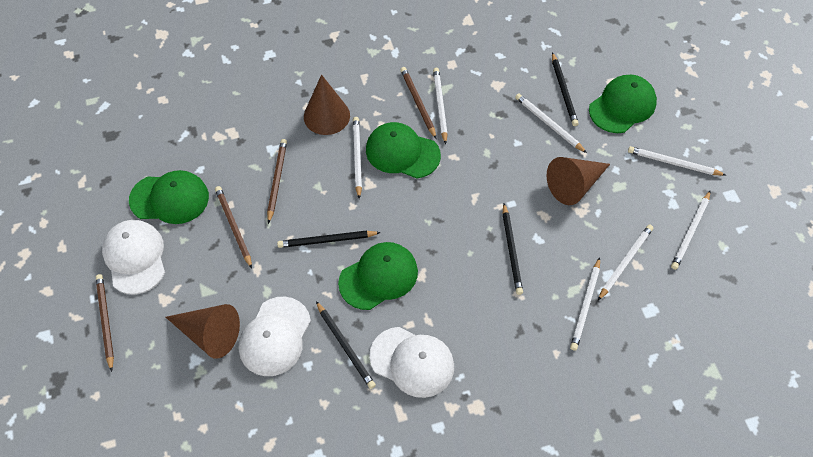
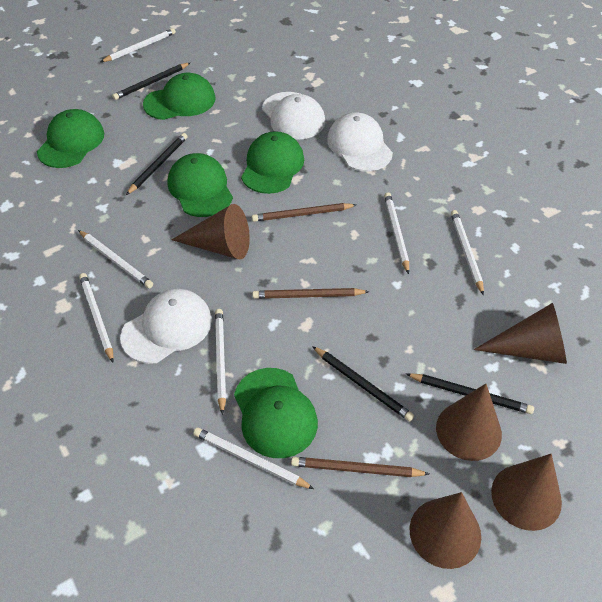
brown cone: [166,304,240,359] [304,75,350,135] [546,157,610,205] = 3 -> [171,204,250,260] [410,492,481,569] [436,384,502,461] [474,303,567,364] [491,454,562,531] = 5
brown pencil: [96,274,114,372] [215,186,252,268] [267,139,287,224] [400,67,436,139] = 4 -> [252,203,356,222] [253,288,369,299] [291,457,429,477] = 3
green cap: [129,170,209,224] [338,242,418,310] [366,122,441,178] [589,75,657,133] = 4 -> [37,109,104,168] [143,73,216,120] [168,153,233,217] [234,368,318,458] [241,131,304,194] = 5

